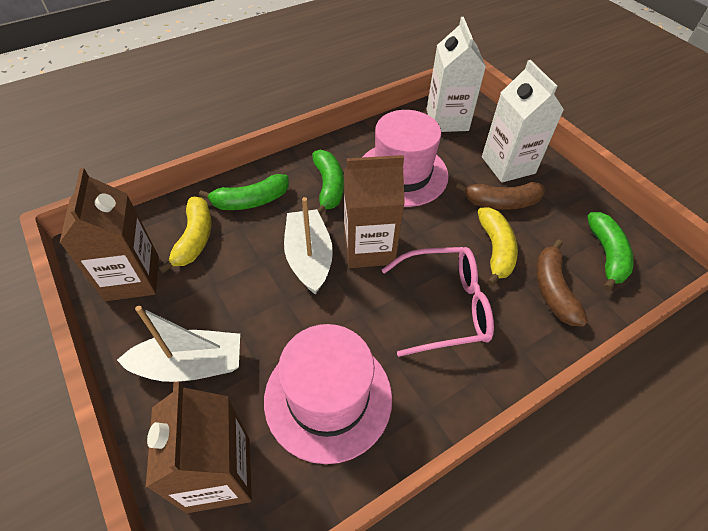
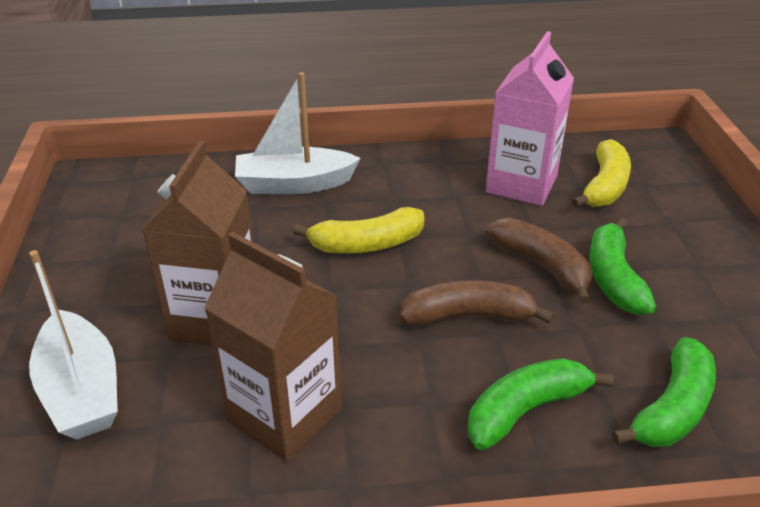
brown carton: [60,168,159,301] [146,381,252,513] [344,155,405,268] = 3 -> [142,141,253,345] [204,232,342,462] = 2
pink carton: none = 0 -> [485,31,574,206] = 1
pink glasses: [382,247,494,357] = 1 -> none = 0
pink hat: [264,324,392,464] [363,110,449,207] = 2 -> none = 0
white carton: [427,17,486,132] [482,60,564,183] = 2 -> none = 0

